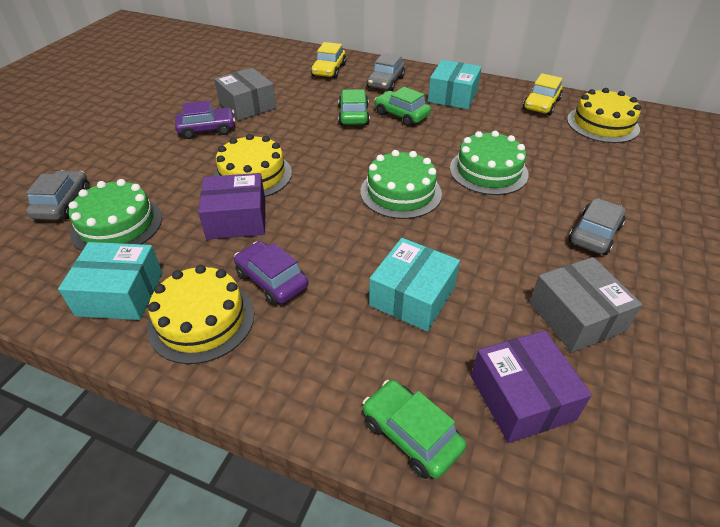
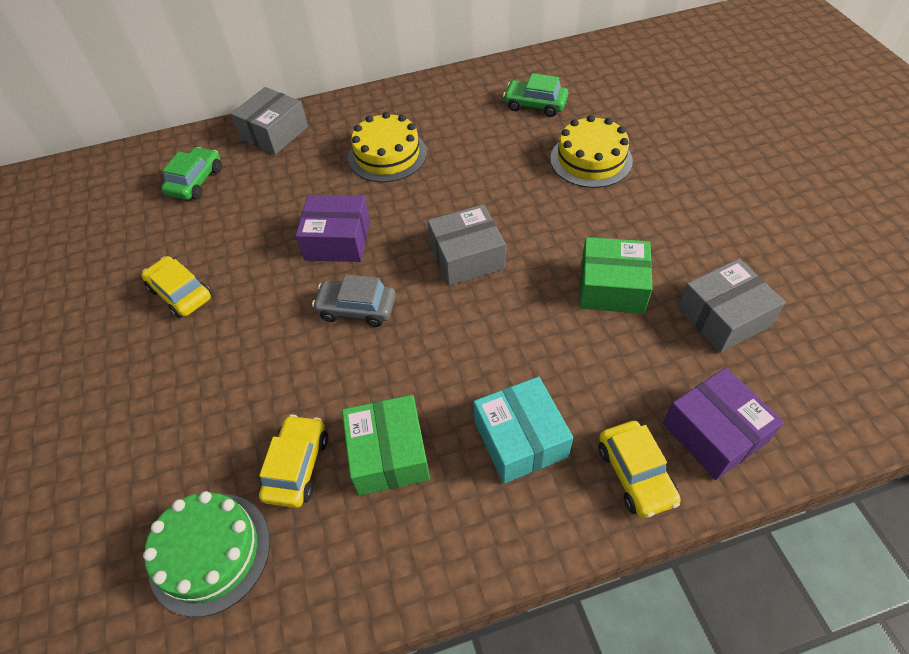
green box: none = 0 -> [342,395,430,496] [580,237,653,314] = 2
green cake: [69,179,162,251] [360,150,442,219] [450,131,528,195] = 3 -> [143,491,270,617] = 1
green car: [338,89,370,125] [363,380,466,479] [374,87,431,126] = 3 -> [161,147,222,200] [503,73,568,117] = 2
grey box: [214,68,276,121] [529,257,642,353] = 2 -> [231,87,308,154] [428,204,506,286] [678,259,786,353] = 3
grey car: [26,170,90,220] [367,53,405,91] [568,198,626,255] = 3 -> [312,275,396,327] = 1
purple car: [175,101,235,139] [234,241,308,306] = 2 -> none = 0
turquoise box: [58,242,162,320] [369,238,460,331] [428,60,482,109] = 3 -> [474,377,573,483] = 1
yellow cake: [147,265,254,364] [213,134,292,197] [567,88,641,143] = 3 -> [348,112,427,182] [550,115,633,188] = 2
yellow car: [311,42,346,78] [523,73,563,115] = 2 -> [141,256,212,318] [259,415,328,508] [598,421,681,518] = 3

